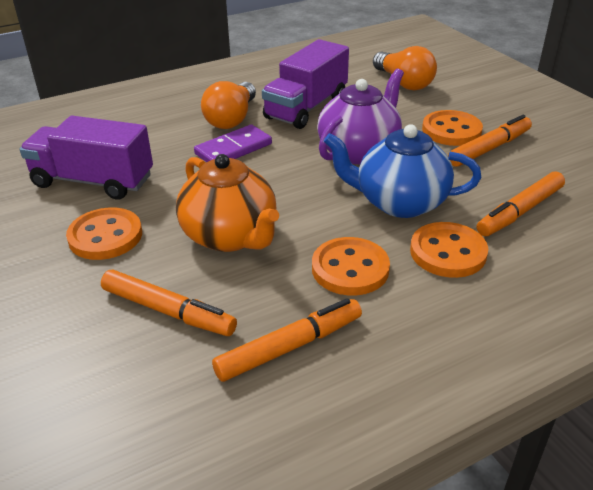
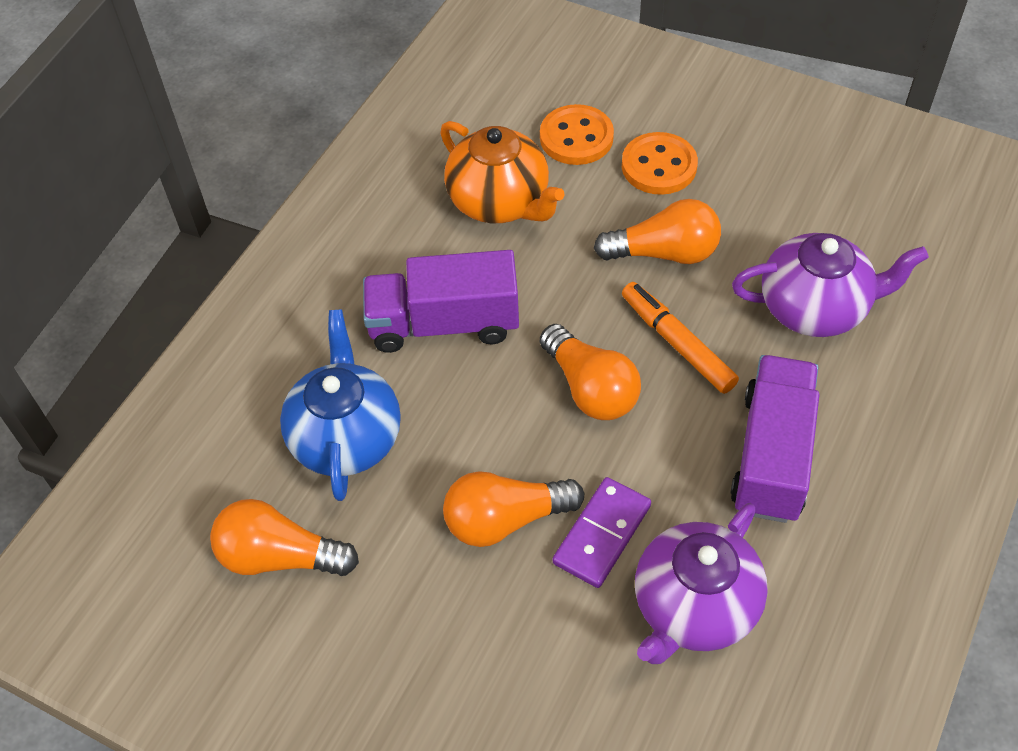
orange button: [66,207,142,260] [312,237,390,295] [410,222,488,278] [422,110,483,146] = 4 -> [540,104,614,165] [622,132,698,195] = 2
orange light bulb: [201,81,256,129] [373,46,437,90] = 2 -> [210,499,359,576] [443,471,584,547] [540,324,641,420] [594,199,721,264] = 4
orange marker: [101,270,237,336] [212,298,362,382] [448,115,532,167] [477,171,565,236] = 4 -> [622,282,739,394] = 1
purple teapot: [317,68,404,164] = 1 -> [635,503,768,664] [732,233,929,337] = 2

